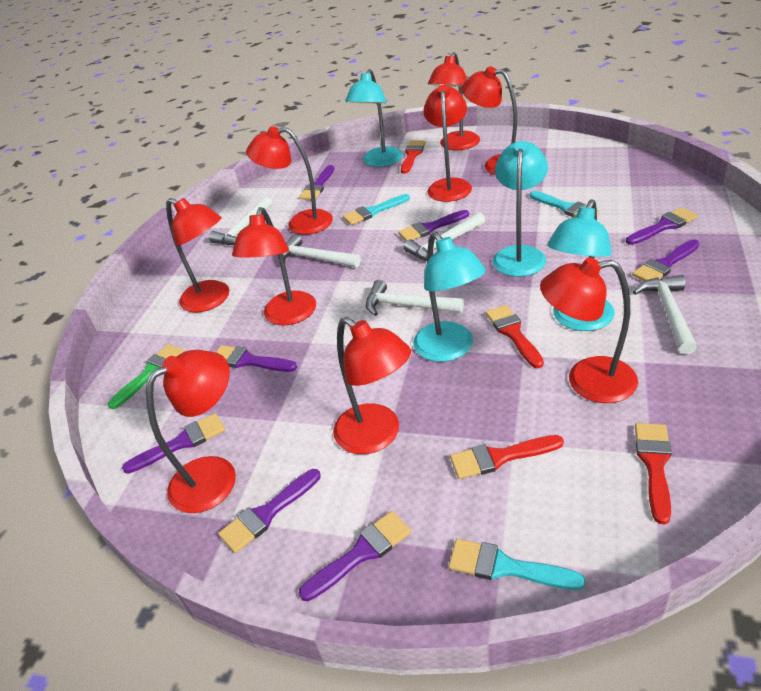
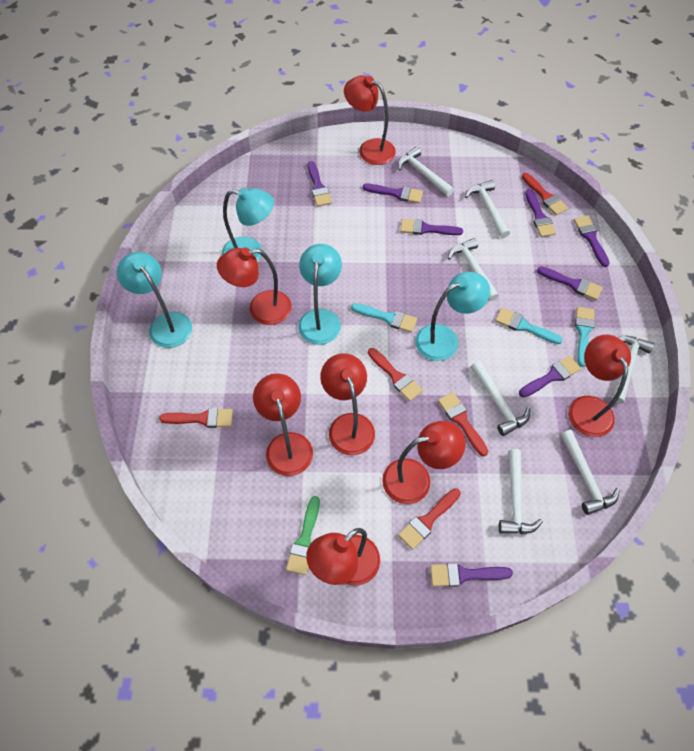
red brush: [401,140,426,174] [450,435,564,479] [486,305,544,368] [635,423,672,524] = 4 -> [159,408,233,428] [368,348,423,401] [398,488,461,550] [438,392,488,456] [522,173,568,215] = 5
red lamp: [146,350,236,513] [166,198,229,312] [232,207,316,325] [246,126,333,235] [333,317,411,454] [423,85,472,202] [428,52,480,150] [461,66,517,175] [540,258,638,403] = 9 -> [217,247,292,325] [253,373,313,476] [306,528,380,586] [320,353,375,456] [344,75,396,165] [382,421,466,504] [568,335,631,437] = 7
white hammer: [209,197,272,245] [278,235,360,267] [366,280,464,316] [404,212,485,261] [633,275,697,354] = 5 -> [398,147,454,196] [448,238,499,301] [465,180,510,238] [471,361,530,436] [499,449,543,534] [561,430,620,515] [612,336,654,404] = 7

